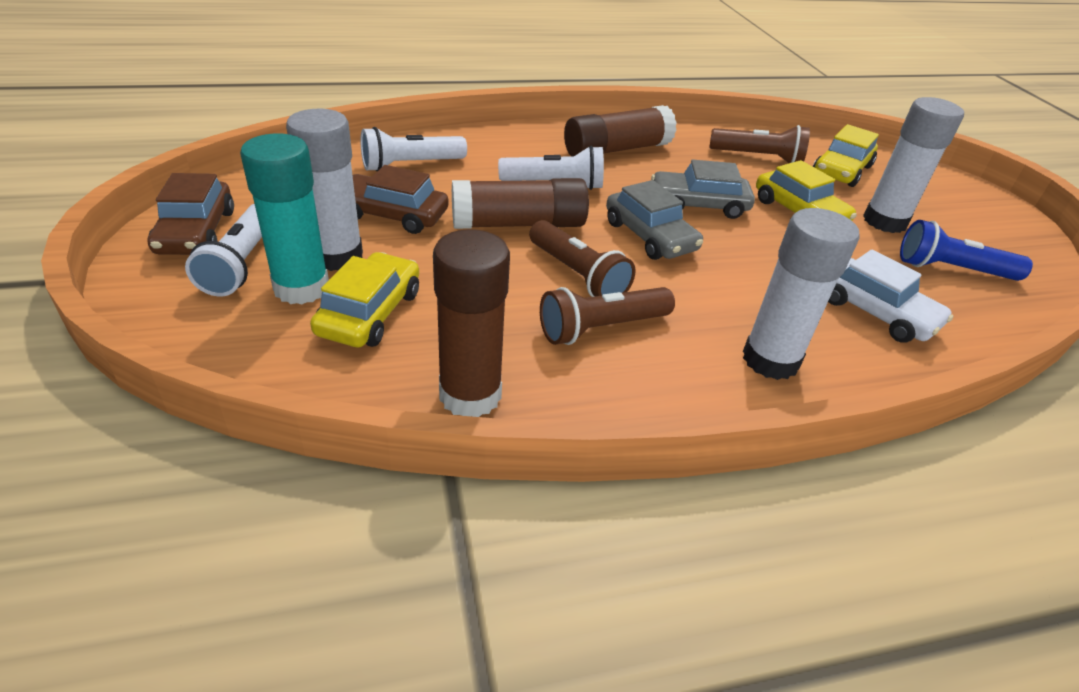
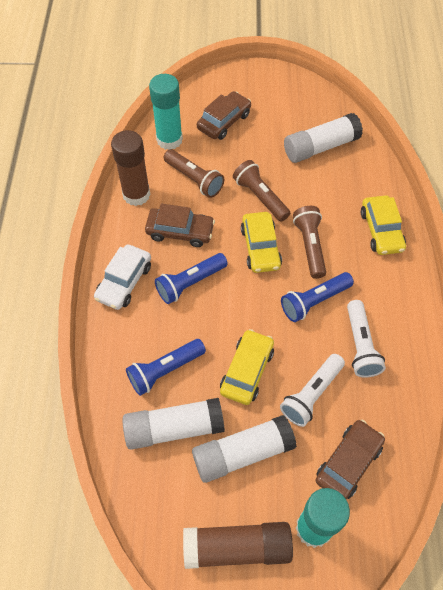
blue flashlight: [900,220,1033,281] = 1 -> [126,339,206,396] [155,253,228,304] [281,272,354,322] = 3
brown car: [148,173,234,255] [353,165,449,234] = 2 -> [145,204,215,247] [197,91,251,140] [316,420,385,500] = 3
brown glue stick: [433,229,510,417] [452,178,589,229] [564,105,677,156] = 3 -> [111,130,150,206] [183,522,293,569] = 2
grey car: [606,180,703,260] [651,159,755,219] = 2 -> none = 0
turquoise glue stick: [240,133,329,305] = 1 -> [149,74,183,150] [296,488,350,548] = 2
white flashlight: [185,204,262,296] [361,127,467,171] [498,146,604,190] = 3 -> [280,354,345,427] [347,300,386,378] = 2

